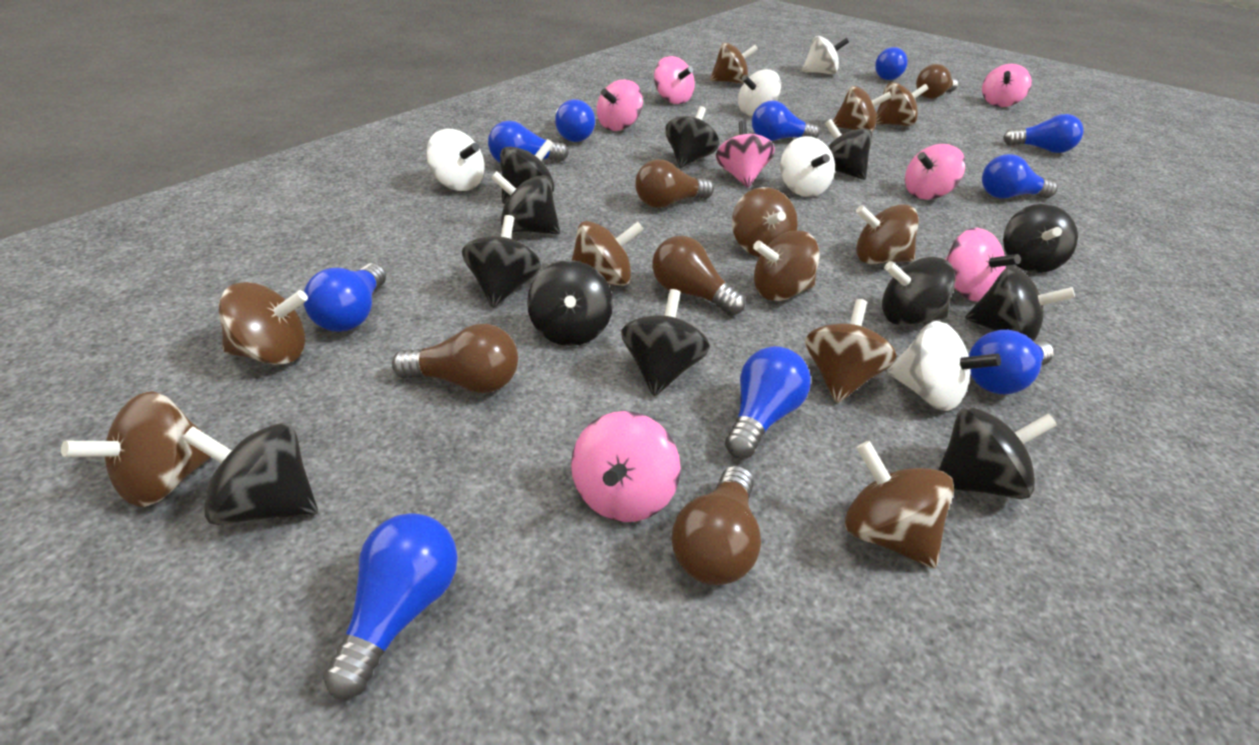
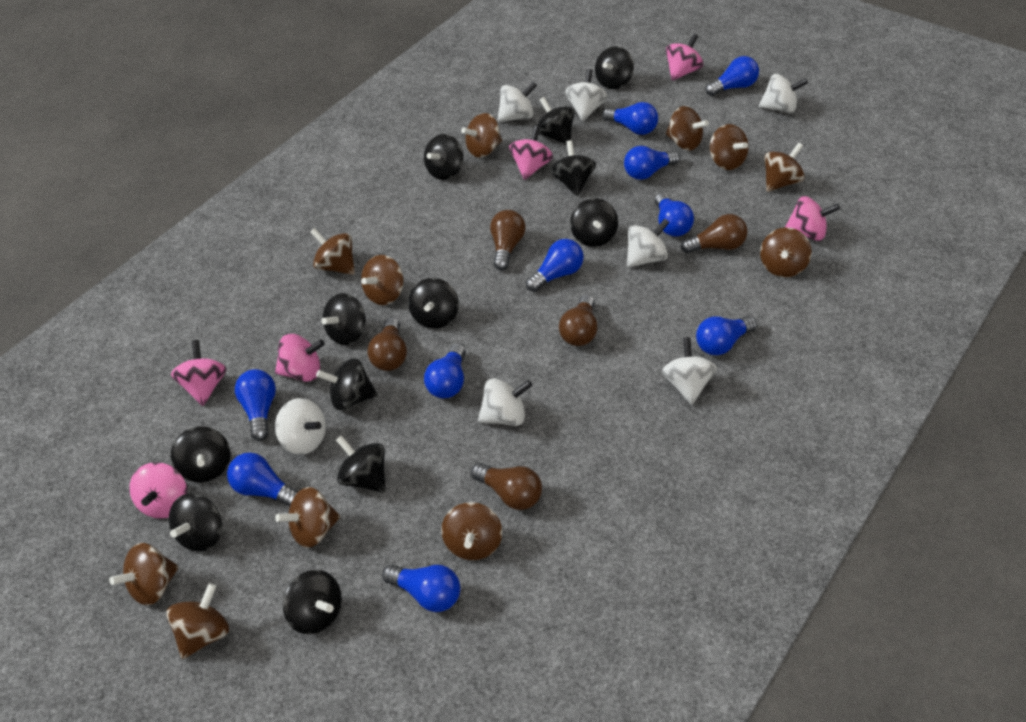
pink spinning top: [571,411,681,522] [597,79,643,131] [654,56,695,104] [716,121,775,188] [905,144,966,200] [945,228,1021,302] [982,64,1032,107] = 7 -> [129,462,187,519] [171,340,227,406] [275,334,325,382] [509,125,553,180] [666,34,703,81] [784,196,840,241] = 6
white spinning top: [426,128,484,191] [738,69,781,116] [780,136,835,197] [802,36,849,75] [887,321,1001,411] = 5 -> [275,398,326,455] [478,378,532,426] [497,81,537,122] [565,69,608,121] [627,219,670,268] [662,337,717,405] [759,74,808,113] = 7

